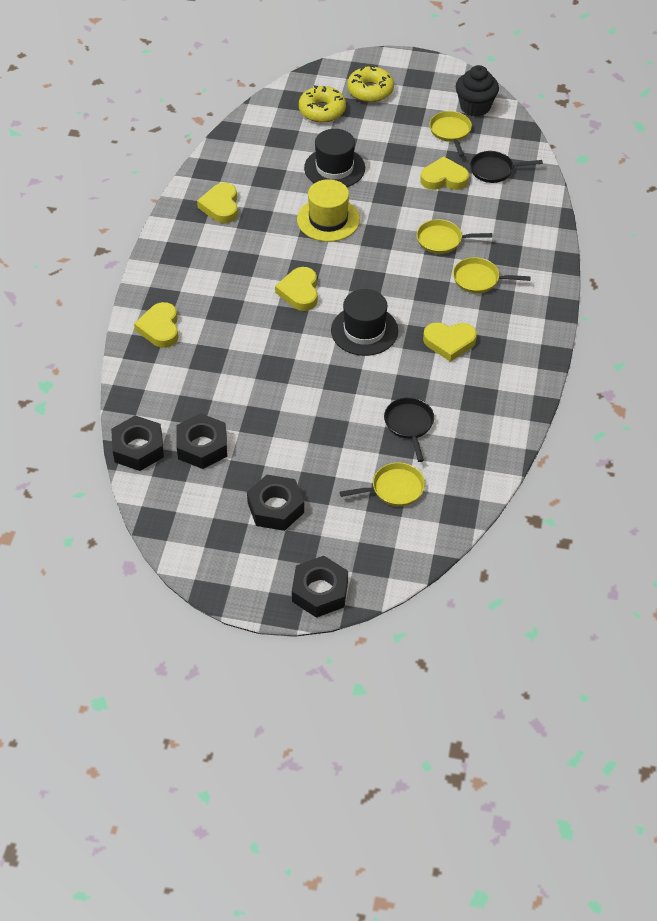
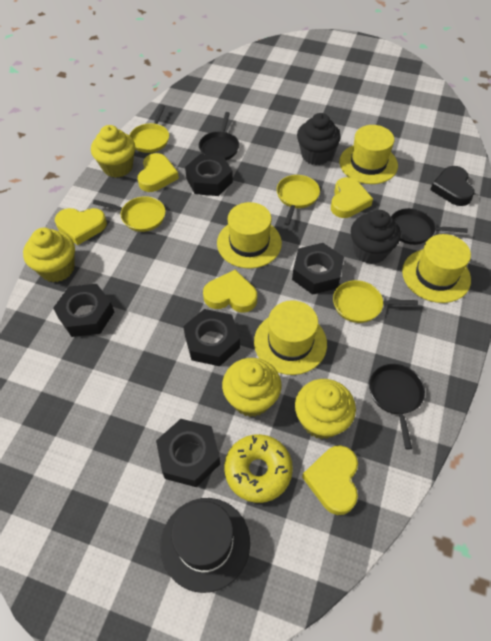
black cupcake: [456,65,499,117] = 1 -> [297,113,341,165] [351,210,401,264] = 2
black hat: [304,129,365,187] [331,289,398,356] = 2 -> [160,498,250,593] = 1
black heart: none = 0 -> [430,166,475,206] = 1
black nut: [111,415,164,471] [176,413,227,469] [247,475,304,531] [292,556,348,618] = 4 -> [53,284,114,337] [156,419,220,487] [183,309,240,366] [185,154,233,196] [292,243,344,295] = 5
black pan: [384,397,434,462] [470,151,543,183] = 2 -> [199,112,239,160] [369,364,425,450] [391,208,468,245] = 3
yellow cupcake: none = 0 -> [23,228,75,282] [91,125,135,178] [222,358,282,417] [295,379,356,439] = 4
yellow donut: [299,85,346,123] [347,65,394,102] = 2 -> [224,434,293,503] = 1
yellow hat: [297,179,360,242] = 1 -> [217,202,282,268] [254,300,327,375] [339,125,398,184] [402,234,471,303] = 4

